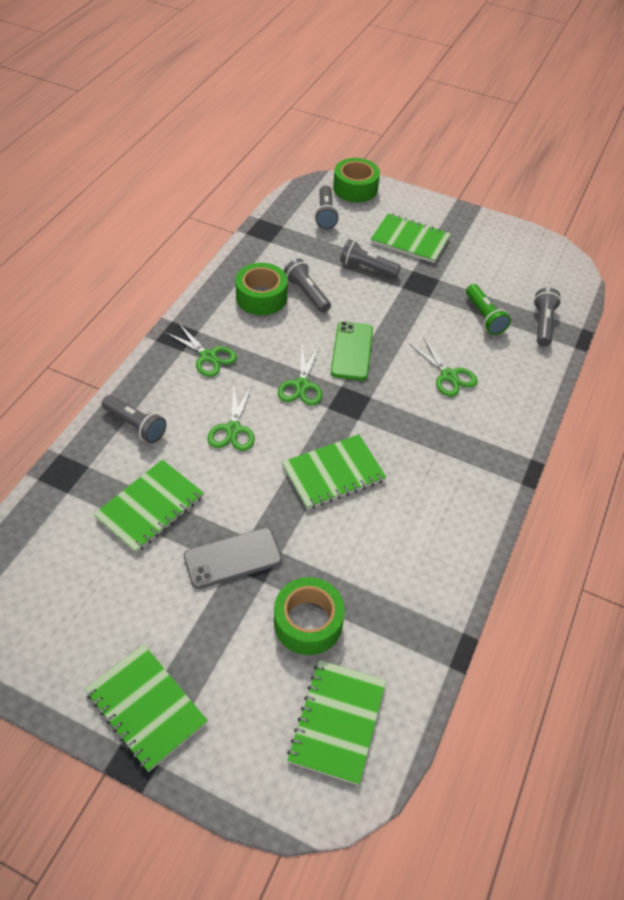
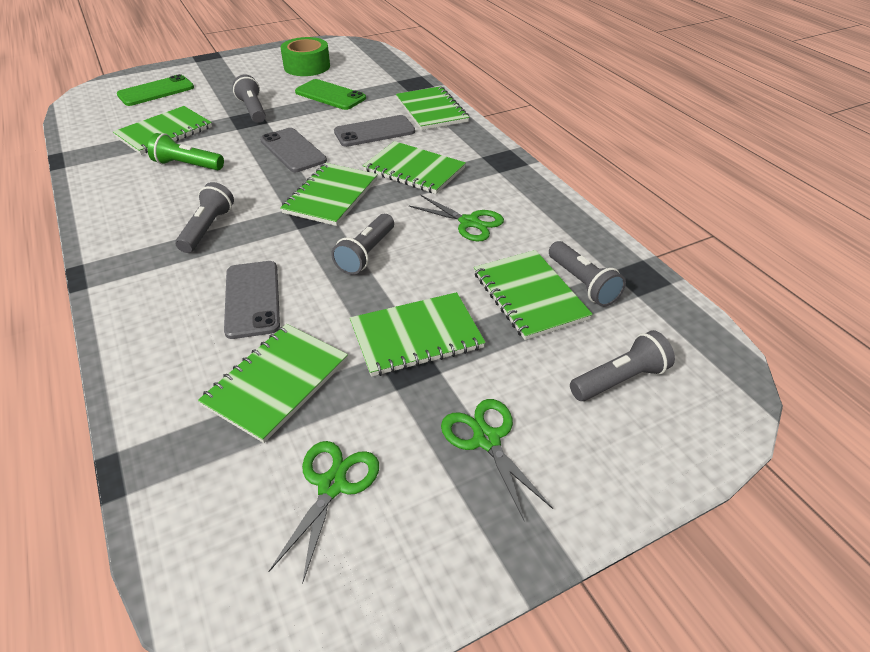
green notebook: [85,644,208,772] [94,459,204,553] [282,434,386,510] [287,660,386,785] [371,213,451,263] = 5 -> [113,106,212,155] [198,324,348,443] [280,163,378,226] [350,292,486,377] [363,141,466,194] [396,86,469,130] [474,250,593,340] = 7
green phone: [331,321,373,381] = 1 -> [117,74,194,106] [295,79,366,110] = 2
green scissors: [165,324,237,377] [207,386,255,451] [278,347,322,406] [409,337,478,397] = 4 -> [268,441,379,584] [409,195,504,241] [441,399,553,522] = 3
green tape: [235,263,288,315] [274,577,345,655] [333,158,380,202] = 3 -> [280,37,330,76] = 1
grey phone: [184,528,282,589] = 1 -> [224,261,280,339] [260,128,327,172] [334,115,415,147] = 3

